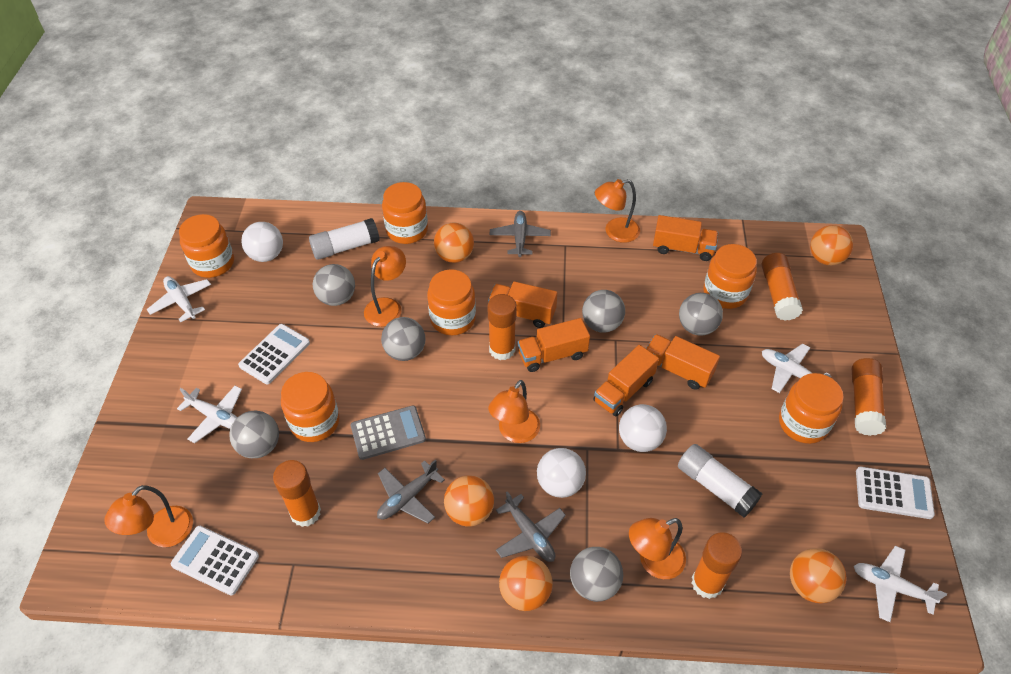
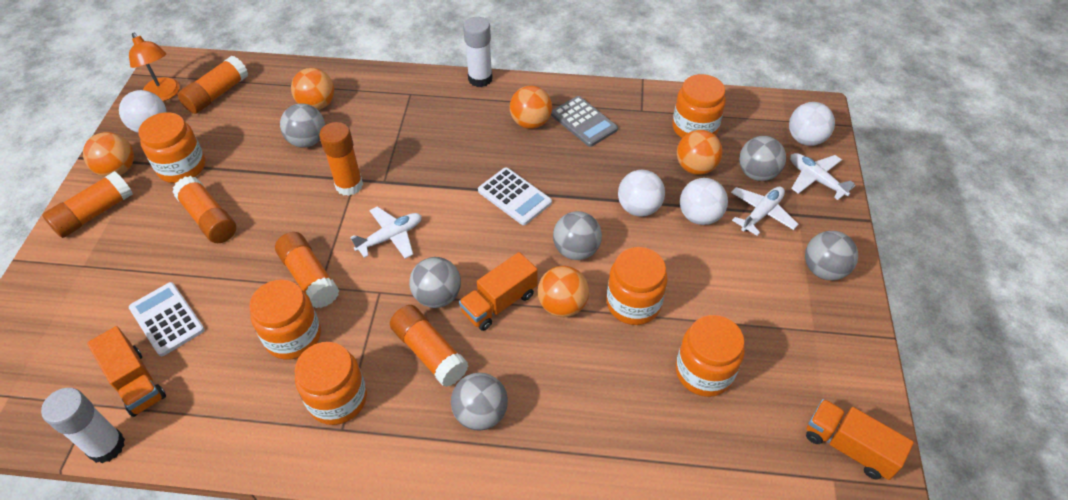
grey plane: [377,460,445,524] [490,211,551,257] [496,491,566,562] = 3 -> none = 0
orange glue stick: [273,460,321,527] [488,294,517,360] [692,532,742,599] [762,253,803,321] [852,358,886,436] = 5 -> [42,171,133,238] [173,176,236,243] [178,56,248,114] [275,232,339,308] [319,122,363,196] [390,305,469,387] = 6
orange lamp: [104,485,193,547] [364,246,406,327] [488,380,540,443] [595,179,640,243] [629,518,686,579] = 5 -> [129,33,180,101] = 1
orange truck: [488,281,557,328] [518,318,590,372] [593,345,659,416] [646,334,720,390] [653,215,718,261] = 5 -> [87,326,166,417] [459,252,538,331] [806,399,914,480] = 3
white ball: [241,222,283,262] [537,448,586,498] [619,404,667,452] = 3 -> [119,90,167,132] [618,170,665,217] [680,178,728,225] [789,102,835,146] = 4
white calculator: [171,526,259,595] [238,324,310,384] [856,467,935,519] = 3 -> [129,282,205,356] [478,167,552,225] = 2
white plane: [147,276,211,322] [177,386,242,443] [762,344,832,393] [854,546,947,622] = 4 -> [350,206,422,259] [731,186,799,236] [790,153,856,200] = 3

